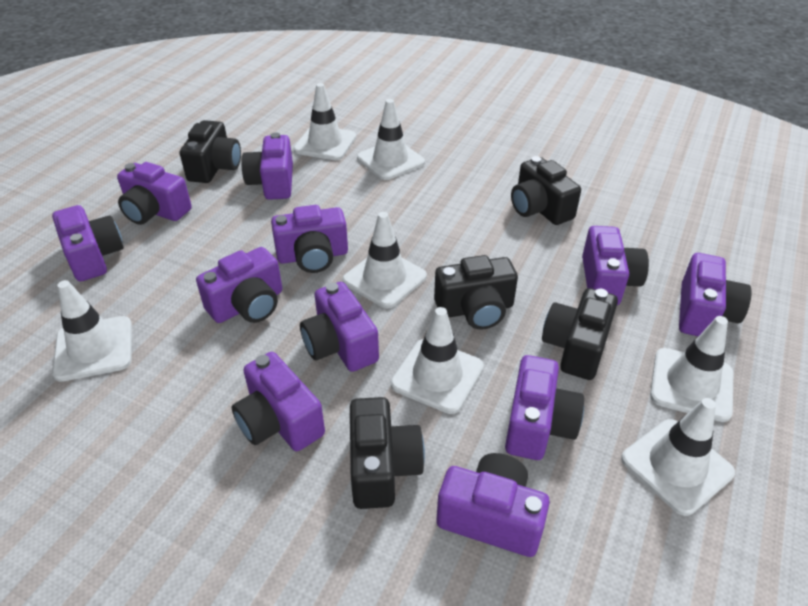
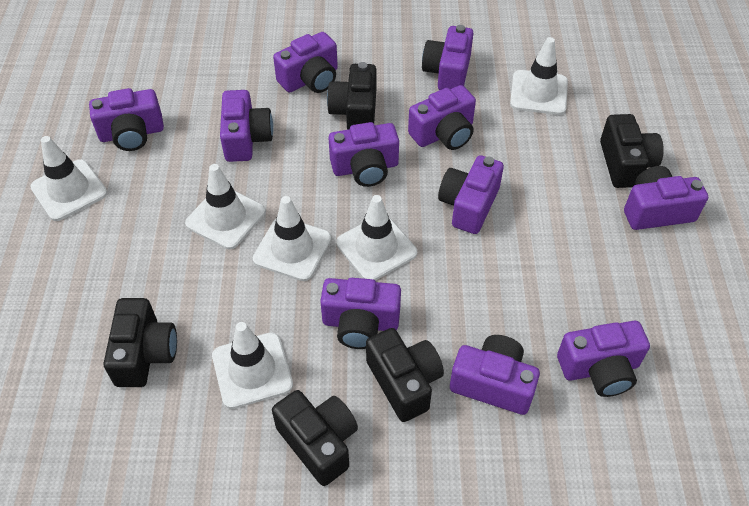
white traffic cone: [52,280,132,382] [293,83,356,160] [342,212,427,308] [357,99,425,180] [391,307,484,414] [621,398,735,516] [650,316,733,422] = 7 -> [30,136,107,221] [185,164,266,249] [212,322,293,409] [253,196,331,281] [336,195,417,281] [510,37,568,115] = 6

